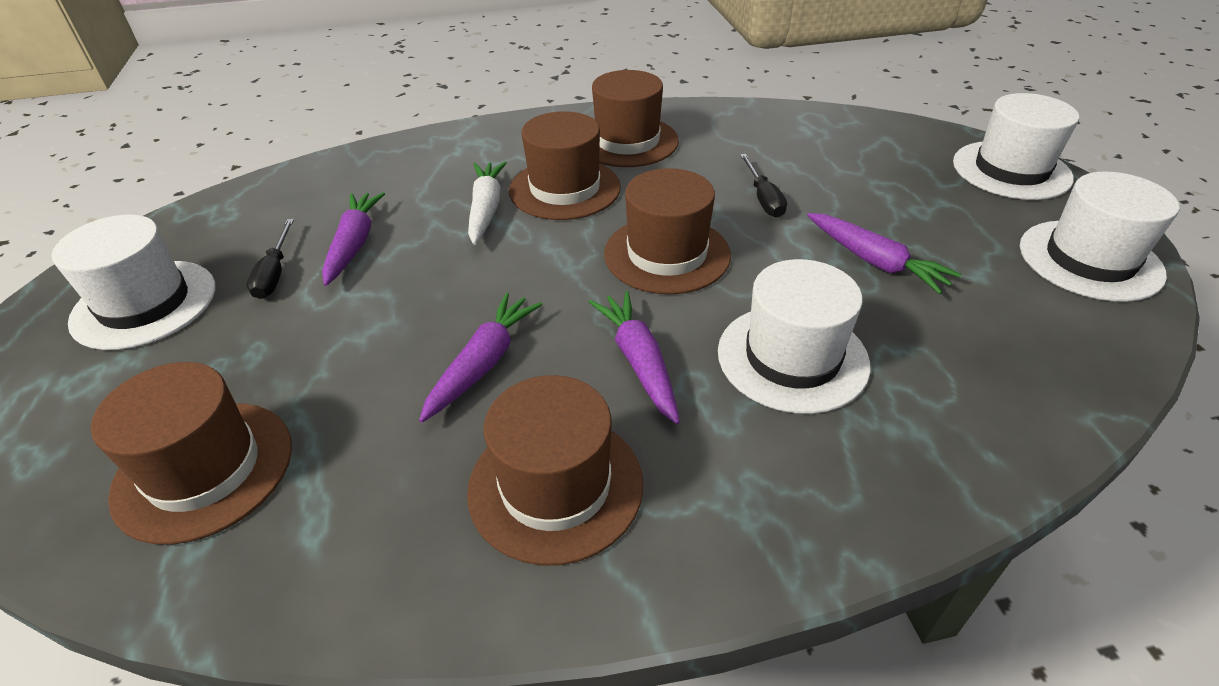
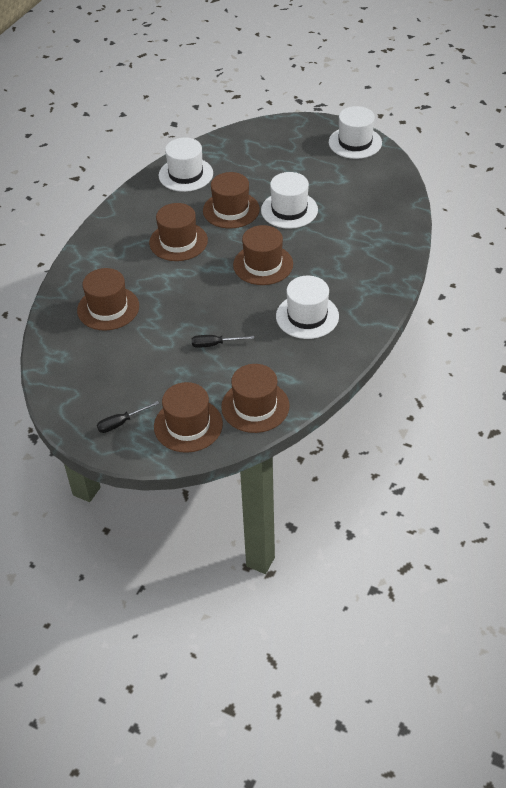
brown hat: [91,362,292,545] [467,375,643,566] [509,111,621,220] [592,70,679,167] [604,168,731,294] = 5 -> [77,268,139,330] [149,203,208,261] [154,382,223,453] [203,172,260,228] [221,364,290,433] [233,225,293,285] = 6
purple carrot: [322,192,385,286] [419,292,543,423] [589,291,680,424] [807,213,961,294] = 4 -> none = 0
white carrot: [468,162,506,245] = 1 -> none = 0

